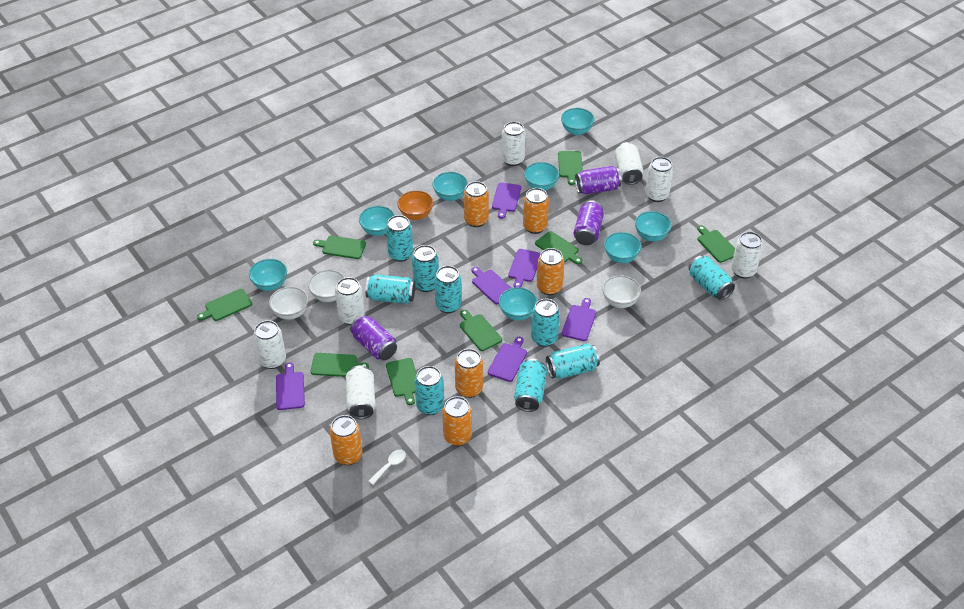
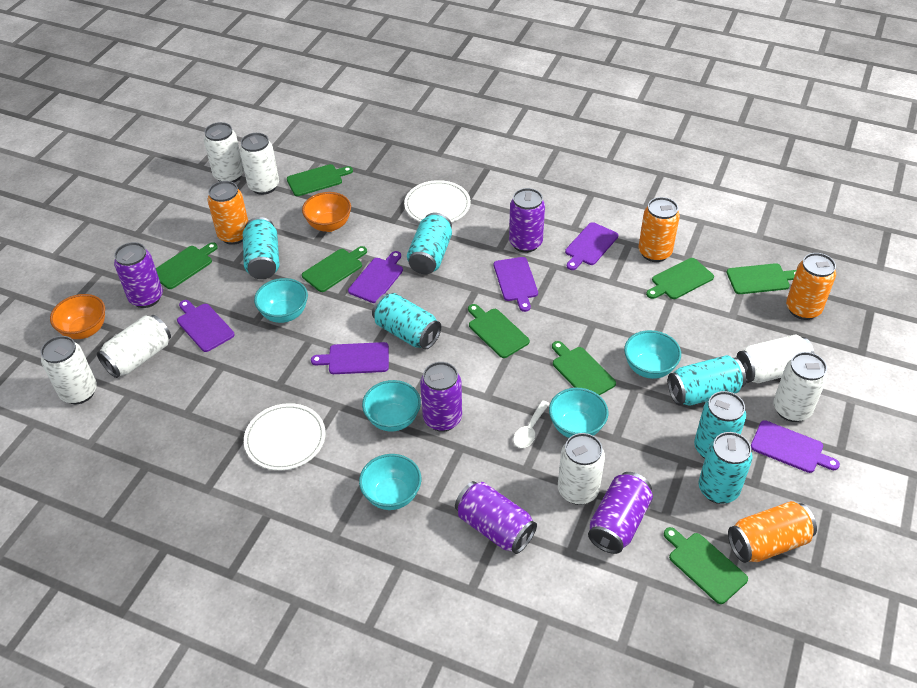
orange bowl: [397,190,434,220] = 1 -> [50,294,105,339] [302,192,351,232] = 2
orange can: [330,415,363,465] [442,396,472,446] [455,349,483,398] [464,181,489,227] [523,188,549,234] [537,248,564,295] = 6 -> [208,181,248,245] [638,197,680,262] [728,501,817,563] [786,253,836,320] = 4
purple can: [350,315,397,360] [574,200,604,245] [575,166,622,194] = 3 -> [114,242,163,308] [420,362,462,432] [455,481,537,554] [509,188,545,253] [588,472,653,554] = 5
turquoise bowl: [249,259,287,291] [359,206,395,236] [432,172,468,201] [499,287,538,320] [524,162,559,190] [561,108,595,135] [604,232,641,263] [635,211,672,242] = 8 -> [254,278,308,323] [359,454,421,510] [362,380,421,432] [549,388,608,438] [624,330,681,379] = 5
turquoise can: [365,274,415,304] [386,215,413,262] [412,245,439,292] [415,366,444,415] [434,266,462,313] [514,359,547,412] [531,299,560,347] [546,343,600,379] [689,255,735,300] = 9 -> [243,217,279,279] [372,293,441,350] [407,213,452,274] [668,355,746,406] [694,391,746,459] [699,432,752,504] = 6
white bowl: [269,287,308,320] [308,270,345,302] [602,275,641,308] = 3 -> none = 0
white plate: none = 0 -> [244,403,326,470] [404,180,471,223] = 2

